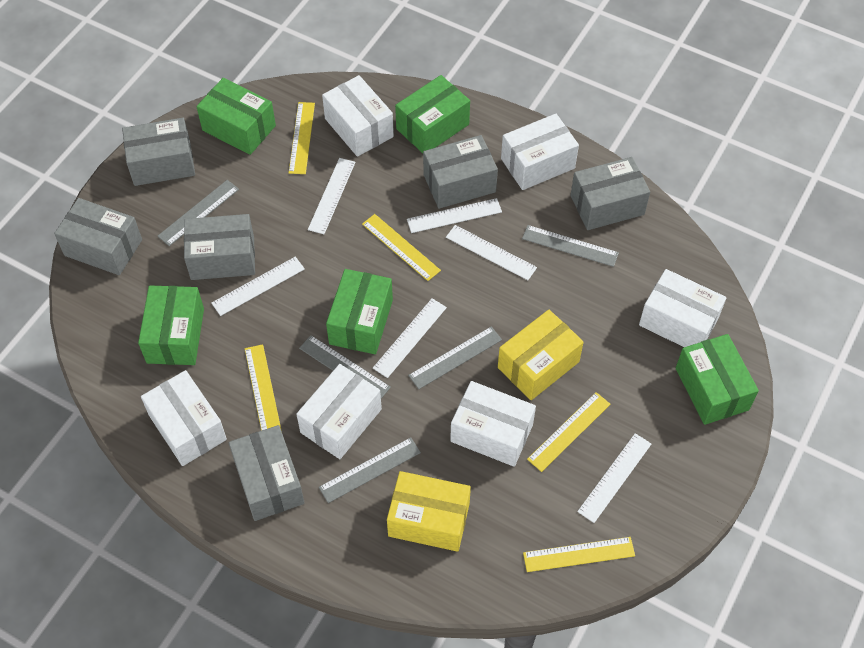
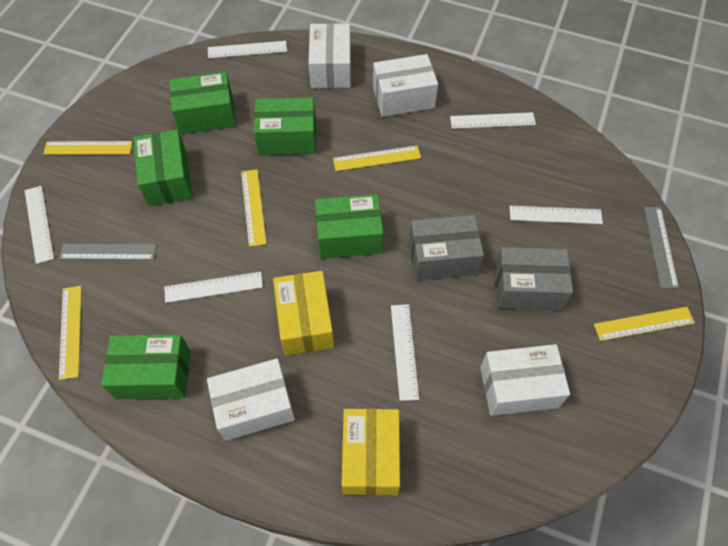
grey box: [54,198,142,275] [122,118,195,186] [184,214,255,280] [229,425,305,521] [423,135,498,209] [571,157,650,230] = 6 -> [409,215,484,280] [494,247,573,310] = 2
grey ruler: [158,180,239,246] [299,335,391,398] [319,437,421,503] [408,326,502,389] [522,225,619,267] = 5 -> [59,243,157,260] [644,207,679,289] = 2
white box: [141,370,227,466] [296,364,382,459] [322,75,394,157] [450,381,536,467] [501,114,579,190] [639,269,726,347] = 6 -> [207,358,295,441] [308,23,351,88] [373,54,438,117] [480,344,570,416] = 4

